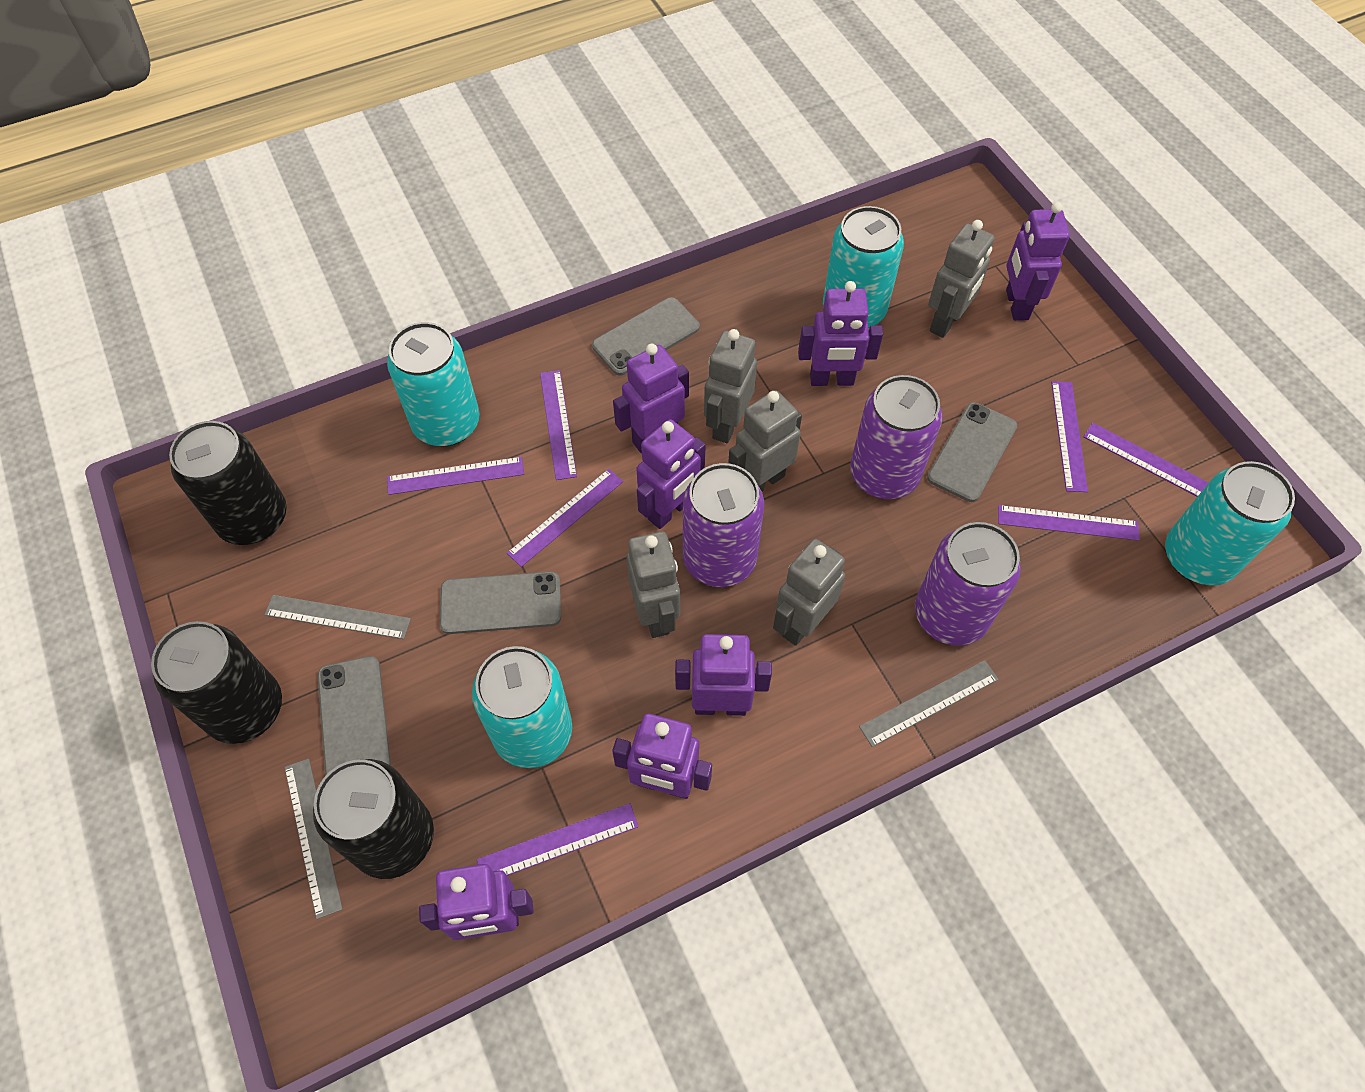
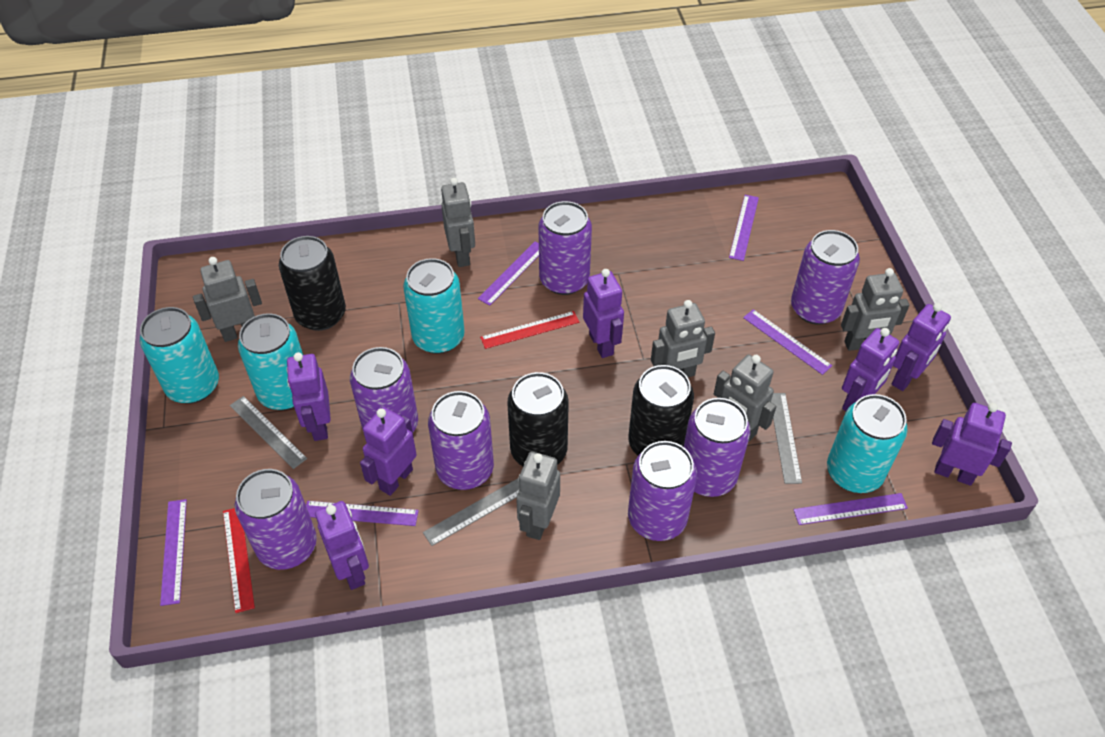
grey phone: [317,656,391,776] [440,571,561,634] [592,297,700,376] [927,402,1017,502] = 4 -> none = 0
grey robot: [626,531,680,638] [704,329,757,443] [728,390,802,492] [773,539,845,646] [928,220,994,338] = 5 -> [193,257,262,342] [441,178,475,267] [516,452,560,540] [651,300,715,377] [714,354,776,441] [841,268,910,351] = 6
purple can: [683,463,764,587] [850,375,943,499] [915,522,1021,646] = 3 -> [235,469,317,570] [350,347,418,432] [428,391,494,490] [539,201,592,295] [628,441,697,541] [684,398,750,497] [791,230,860,325] = 7
purple ruler: [387,457,524,495] [477,803,639,876] [507,469,623,567] [540,370,577,480] [998,505,1140,541] [1051,381,1088,492] [1083,423,1209,497] = 7 -> [160,499,187,606] [306,501,419,526] [478,242,539,306] [729,195,759,261] [743,309,832,375] [793,493,908,525] = 6
red ruler: none = 0 -> [223,508,255,613] [480,311,579,349] = 2

